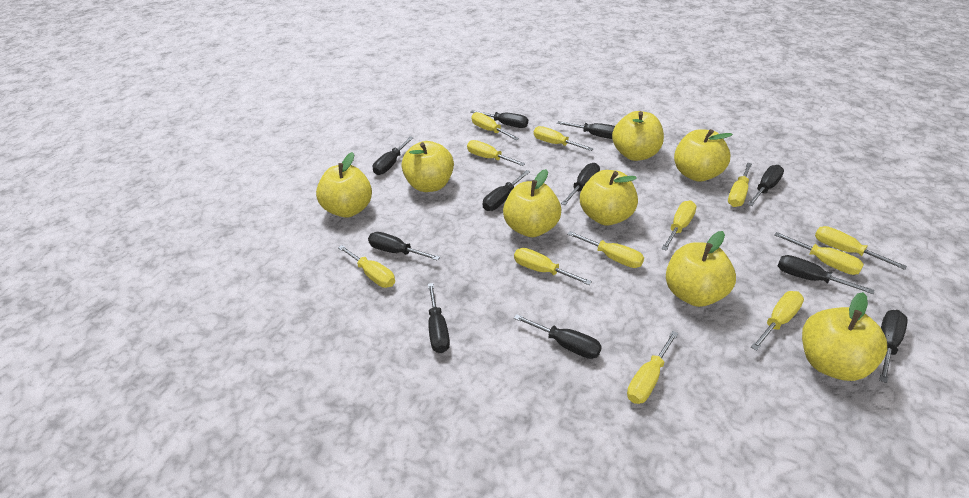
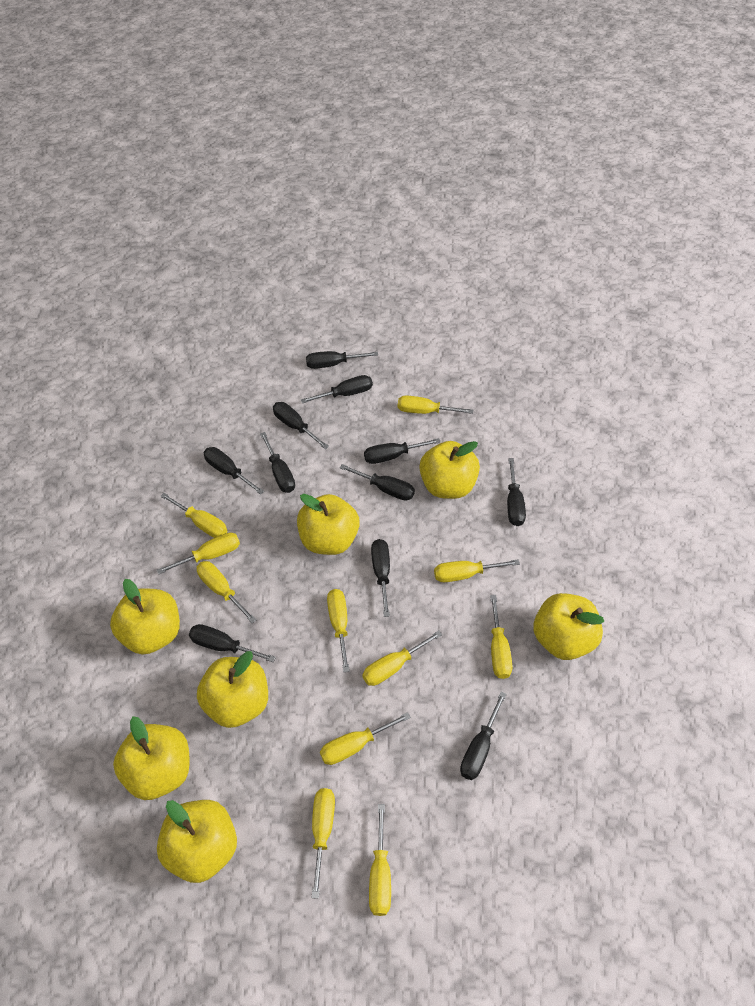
yellow apple: [316,152,372,218] [401,141,454,192] [503,169,561,237] [580,170,638,225] [612,111,664,161] [666,231,736,307] [674,129,733,182] [802,292,887,381] = 8 -> [110,579,180,655] [113,716,190,800] [157,800,237,883] [197,651,268,728] [297,494,360,555] [419,441,480,499] [533,593,604,660] = 7
yellow screwdriver: [338,245,395,288] [467,140,525,166] [472,112,519,140] [514,248,592,285] [534,126,594,151] [567,231,644,268] [627,331,679,404] [661,200,697,251] [728,163,752,207] [751,291,804,351] [774,232,864,275] [815,226,907,270] = 12 -> [157,532,240,574] [160,493,227,538] [197,561,256,623] [312,788,335,899] [320,712,411,765] [327,589,350,672] [363,630,442,686] [369,804,391,916] [398,395,473,414] [434,559,520,582] [490,595,512,679] = 11

